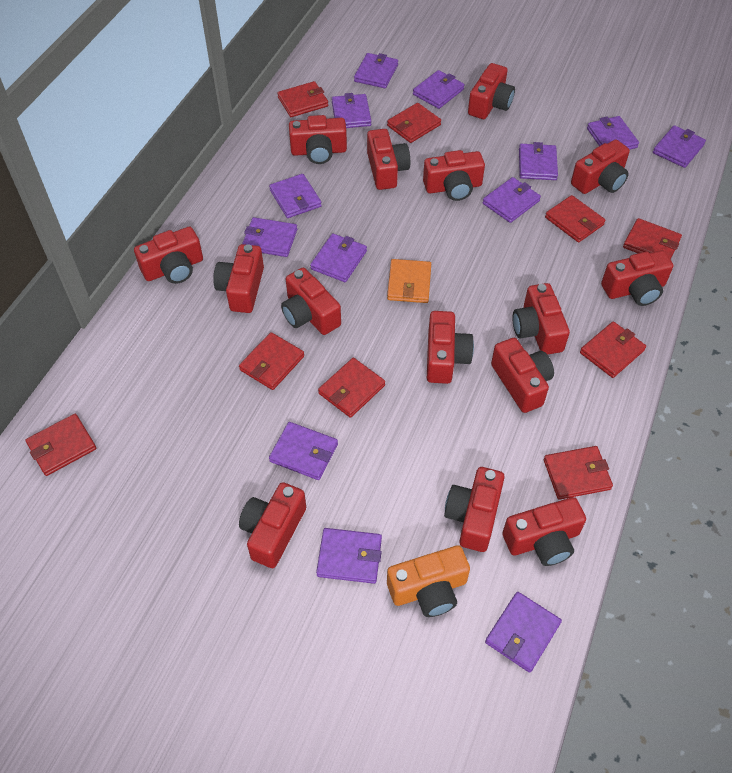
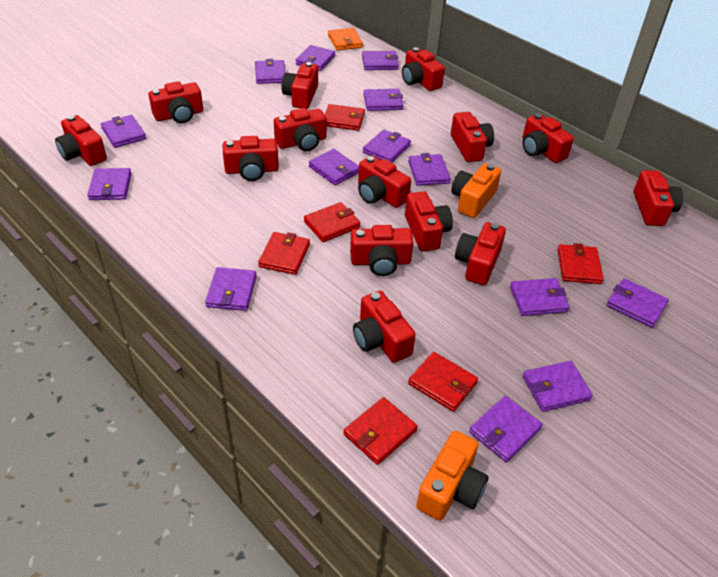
orange camera: [387,545,470,617] = 1 -> [416,431,489,521] [451,163,501,218] = 2
purple wallet: [242,217,297,257] [269,174,322,218] [269,422,338,480] [310,233,367,282] [316,528,382,584] [332,93,371,128] [354,53,398,88] [413,70,464,109] [482,177,541,223] [485,592,562,673] [519,142,558,180] [587,116,639,150] [653,125,706,168] = 13 -> [87,168,132,200] [101,115,146,148] [205,267,257,311] [255,59,286,84] [296,45,335,71] [309,149,359,185] [362,51,399,70] [363,130,411,163] [364,89,403,111] [408,153,451,186] [469,396,542,462] [510,278,570,316] [523,361,593,412] [606,278,669,328] = 14
red camera: [134,227,203,284] [213,244,264,313] [239,482,306,568] [281,268,341,335] [289,115,347,164] [367,129,410,190] [423,150,485,201] [427,311,474,384] [444,467,505,552] [468,63,515,119] [491,338,554,413] [502,497,586,566] [512,283,570,355] [571,140,630,194] [601,250,673,306] = 15 -> [55,115,107,166] [149,81,203,123] [223,136,279,181] [274,108,327,151] [282,62,318,109] [350,225,414,276] [353,291,416,363] [358,155,411,208] [402,47,445,91] [405,191,453,252] [451,112,494,162] [455,222,506,285] [522,113,574,163] [634,170,683,226] = 14
red wallet: [25,414,96,476] [239,332,304,390] [277,81,328,117] [318,358,385,418] [387,103,441,143] [544,446,613,500] [545,195,606,243] [580,321,646,378] [623,218,682,260] = 9 -> [258,232,310,275] [304,202,361,242] [325,104,365,131] [344,397,418,465] [408,352,478,412] [557,243,604,284] = 6

